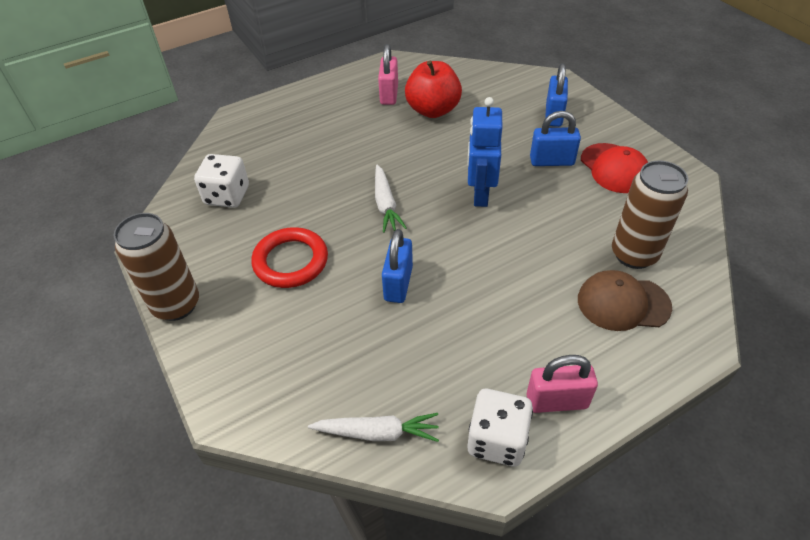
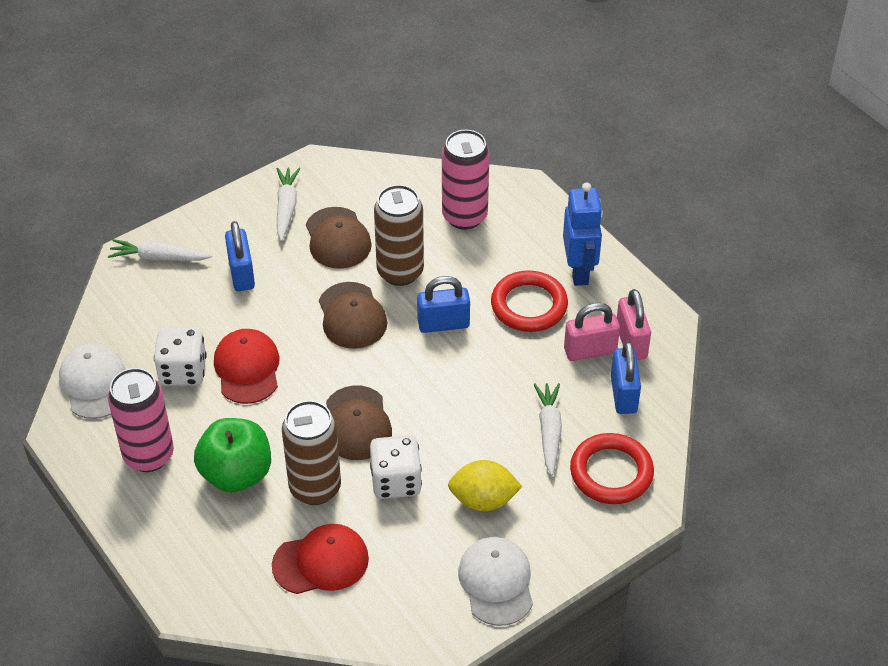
brown cap: [578,270,672,331] = 1 -> [306,207,372,268] [319,282,387,349] [326,386,392,460] = 3
green apple: none = 0 -> [194,418,271,493] = 1
pink can: none = 0 -> [108,368,174,472] [442,130,490,230] = 2
red apple: [405,60,462,118] = 1 -> none = 0
red cap: [581,143,648,193] = 1 -> [214,329,280,404] [272,524,369,594] = 2
red ring: [251,227,328,288] = 1 -> [491,270,568,332] [570,433,654,504] = 2
white cap: none = 0 -> [59,344,126,419] [458,537,533,626] = 2
white carrot: [308,413,439,442] [375,165,407,233] = 2 -> [108,239,212,261] [277,168,300,241] [534,383,562,475] = 3
yellow lemon: none = 0 -> [448,460,523,511] = 1

